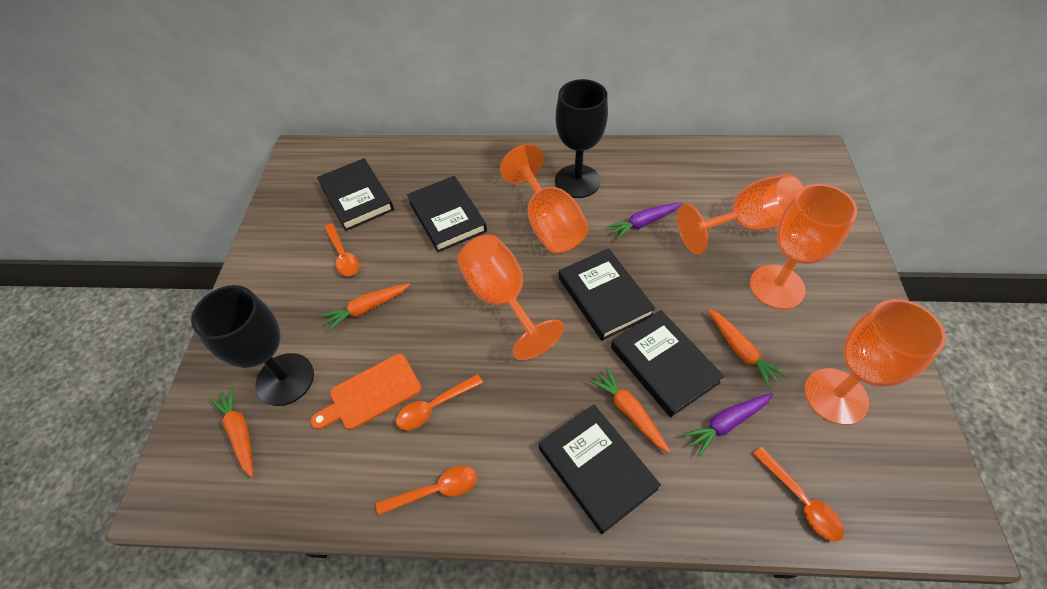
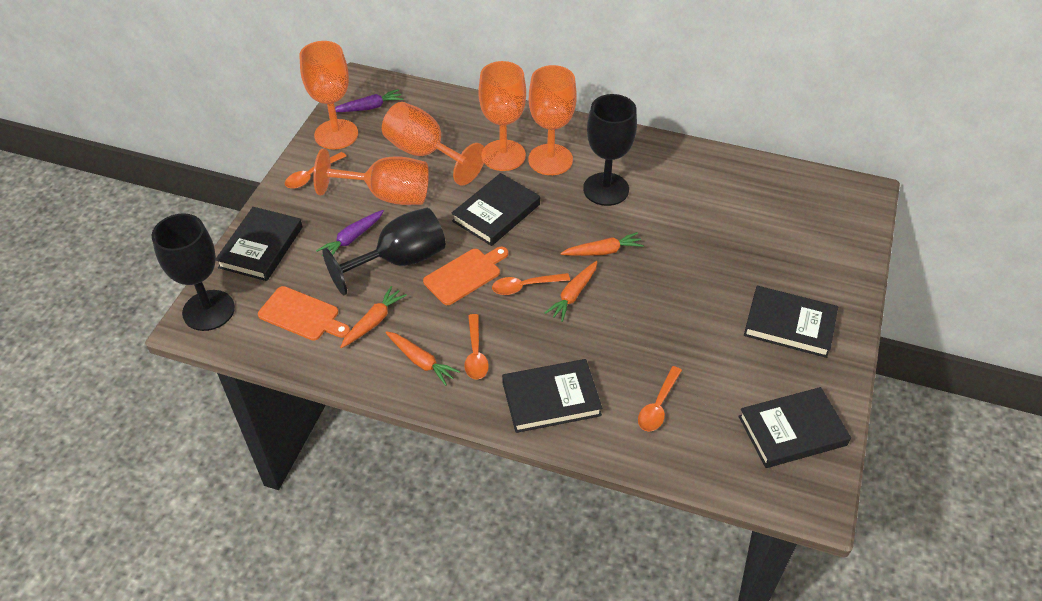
black goblet: [191,285,314,406] [555,79,608,198] = 2 -> [152,213,235,331] [322,208,446,295] [583,94,637,206] = 3
orange cutting board: [311,354,421,430] = 1 -> [258,286,350,341] [423,247,508,305] = 2

